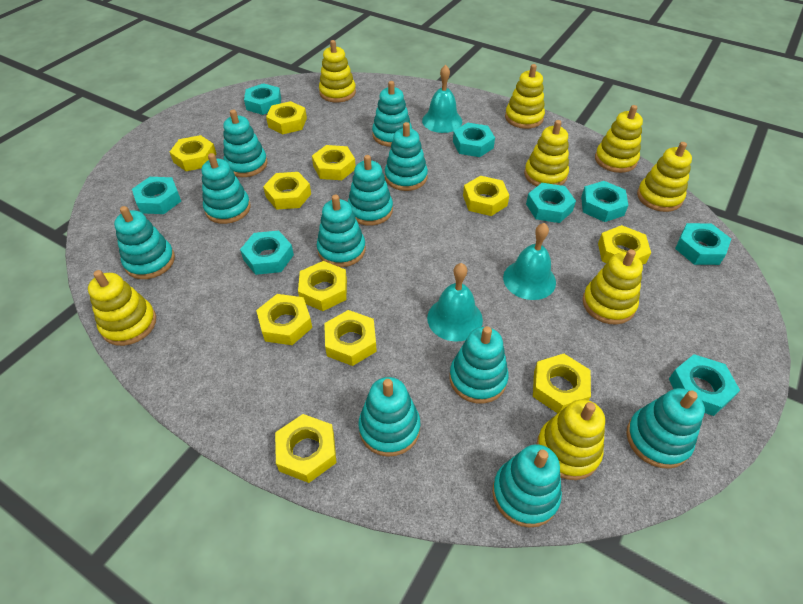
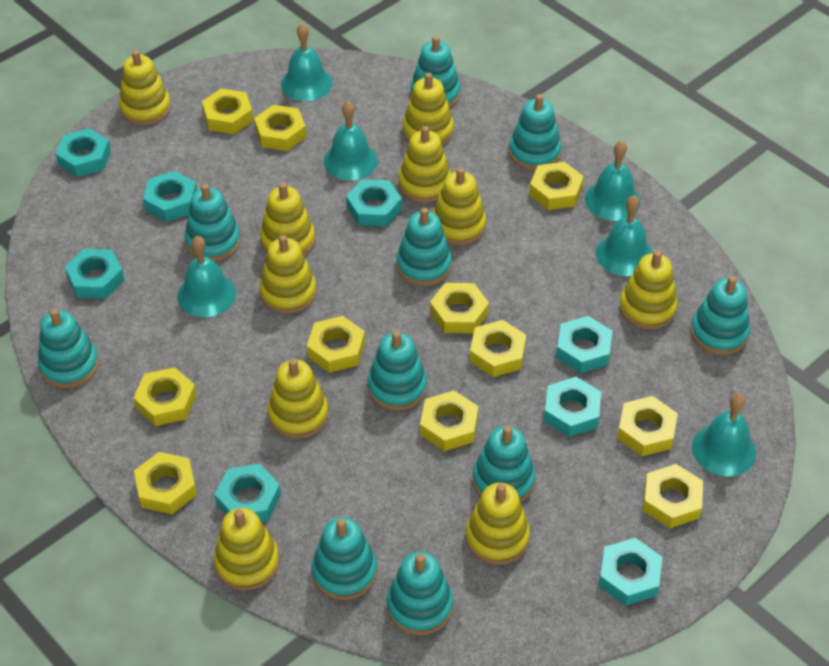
turquoise bell: [422,65,462,133] [427,263,483,341] [503,223,556,300] = 3 -> [177,236,236,317] [281,23,333,101] [323,101,378,181] [585,141,641,221] [596,195,653,276] [692,393,756,476] = 6
turquoise stacking toy: [114,206,175,279] [201,153,251,224] [223,110,268,177] [317,195,366,267] [348,155,393,226] [358,377,420,457] [372,81,412,147] [385,122,428,191] [450,326,509,404] [492,444,562,528] [626,388,705,469] = 11 -> [38,309,99,388] [185,184,241,261] [311,517,377,600] [367,331,427,411] [387,551,453,635] [396,208,452,286] [410,36,460,108] [473,425,535,502] [509,94,561,170] [691,276,750,355] = 10
yellow stacking toy: [88,270,156,346] [319,40,356,102] [505,64,545,129] [524,120,569,186] [537,399,605,480] [582,249,643,325] [595,105,643,173] [637,142,692,212] = 8 -> [119,50,171,126] [213,508,279,591] [259,235,317,314] [260,183,315,256] [268,359,328,439] [398,126,451,203] [402,73,454,145] [433,168,486,245] [465,483,530,565] [619,251,678,330] = 10

